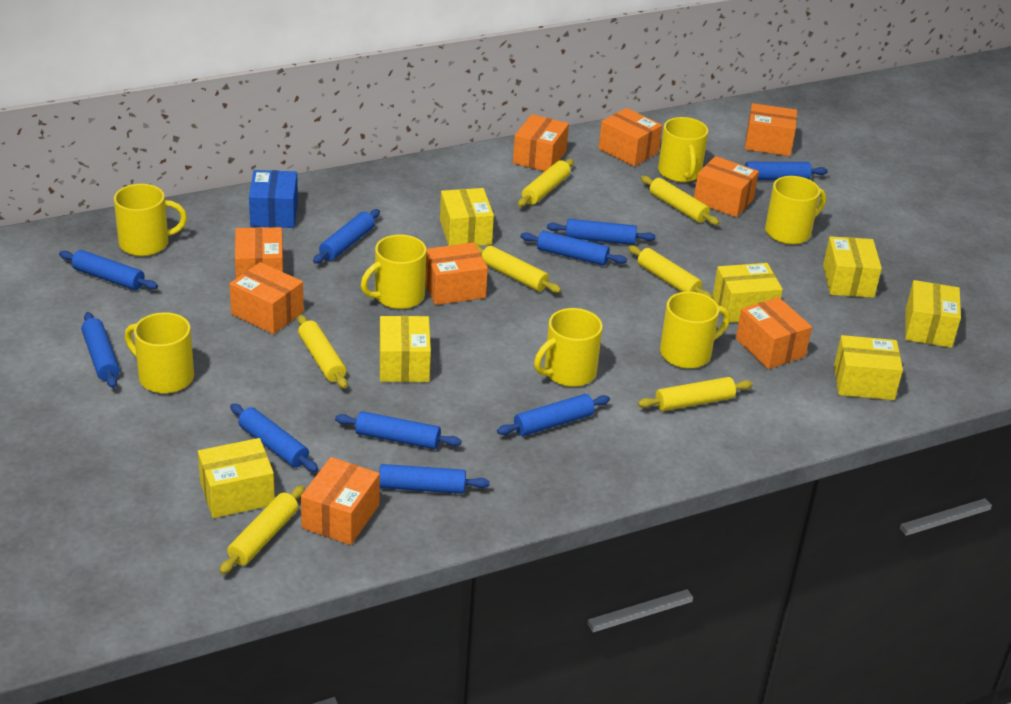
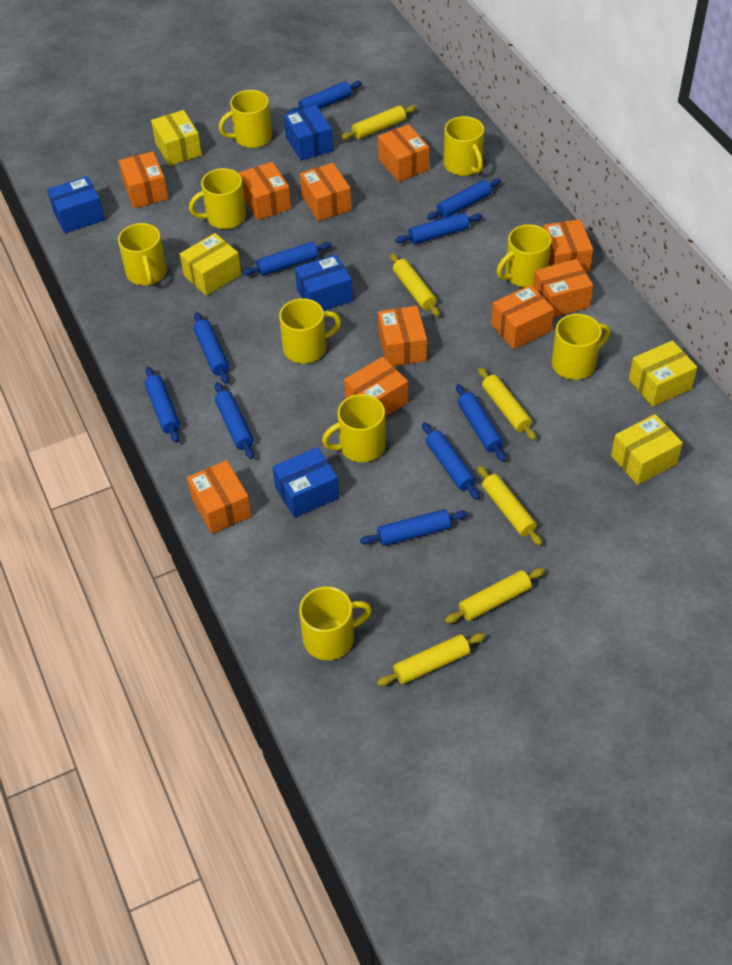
blue box: [249,170,298,228] = 1 -> [47,176,105,233] [272,447,339,518] [284,105,333,161] [295,254,353,311] = 4
orange box: [229,262,304,334] [235,227,283,278] [301,457,380,545] [425,243,488,305] [513,114,569,171] [599,108,662,167] [694,156,759,217] [736,297,812,369] [745,103,797,156] = 9 -> [119,151,168,208] [187,460,252,534] [239,162,291,220] [300,163,351,221] [344,357,408,417] [378,124,430,182] [378,306,427,366] [491,285,554,349] [533,259,593,317] [544,219,593,272] = 10
yellow box: [198,438,275,518] [380,316,431,382] [440,188,494,246] [713,263,783,323] [823,236,882,298] [834,335,903,400] [905,280,961,348] = 7 -> [151,110,202,166] [180,233,241,296] [611,414,683,485] [629,340,697,407] = 4
yellow mug: [114,184,187,256] [124,312,194,394] [361,235,426,309] [534,308,603,387] [658,117,708,182] [660,292,730,369] [765,176,826,244] = 7 -> [118,223,167,286] [189,168,246,229] [219,90,272,148] [279,298,341,364] [299,586,372,660] [322,394,386,462] [444,116,484,176] [497,224,551,287] [552,314,610,380] = 9
yellow rolling pin: [219,485,305,574] [298,315,347,389] [476,244,561,293] [518,159,574,207] [628,245,713,299] [638,377,753,411] [641,176,720,225] = 7 -> [341,105,416,140] [377,633,485,686] [390,253,440,316] [445,568,545,623] [477,466,542,546] [478,367,536,440] = 6

